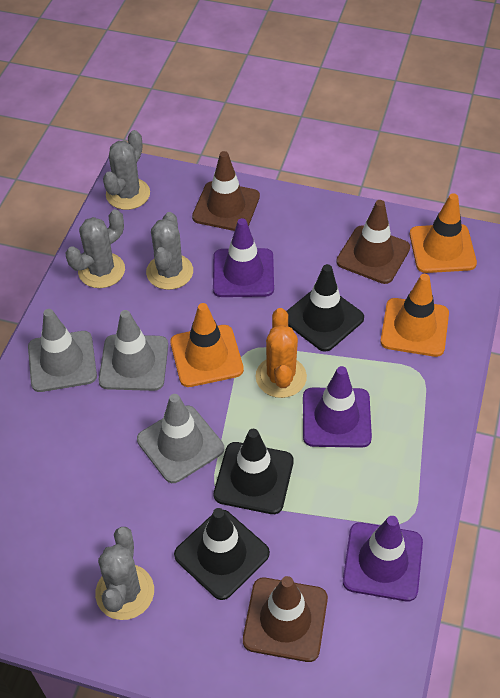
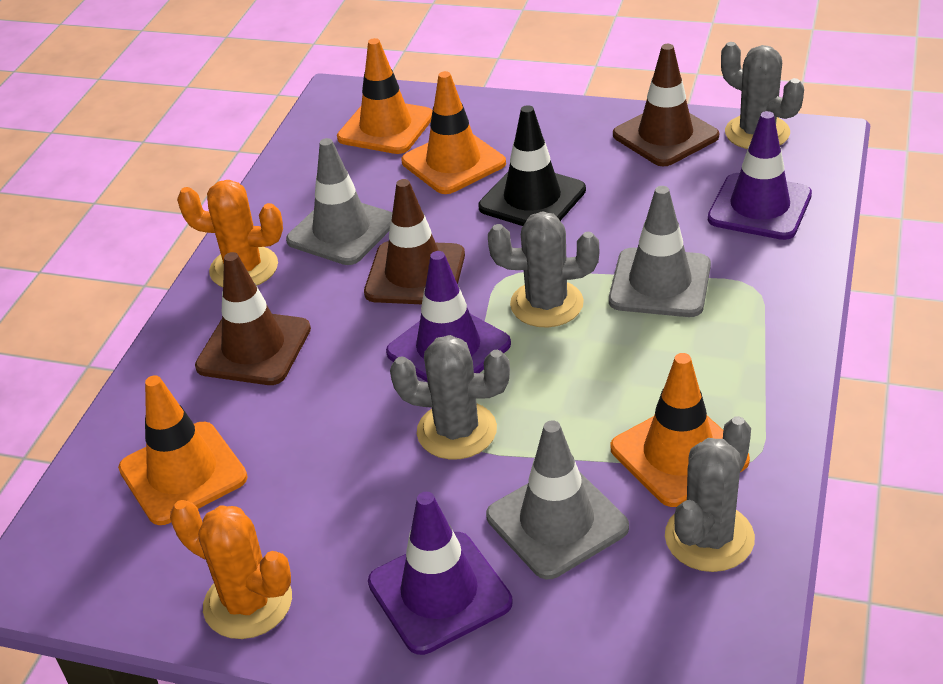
black traffic cone: [174,508,270,600] [214,429,294,514] [287,264,364,352] = 3 -> [478,105,586,226] = 1
orange cactus: [256,308,307,398] = 1 -> [170,500,292,639] [177,180,283,287] = 2
orange traffic cone: [170,303,244,387] [380,274,449,357] [410,193,477,273] = 3 -> [118,375,248,525] [337,38,433,154] [401,71,506,194] [610,353,750,507] = 4

